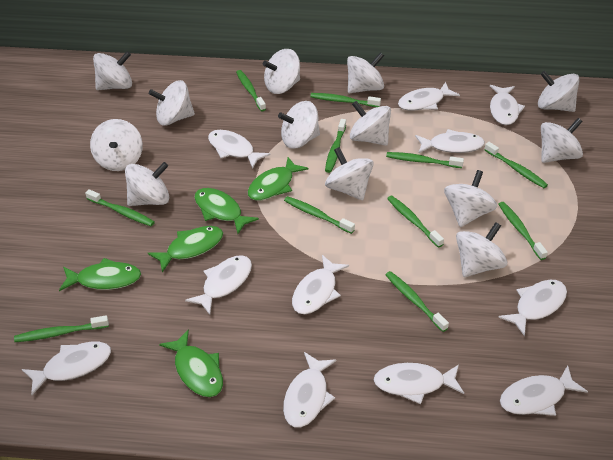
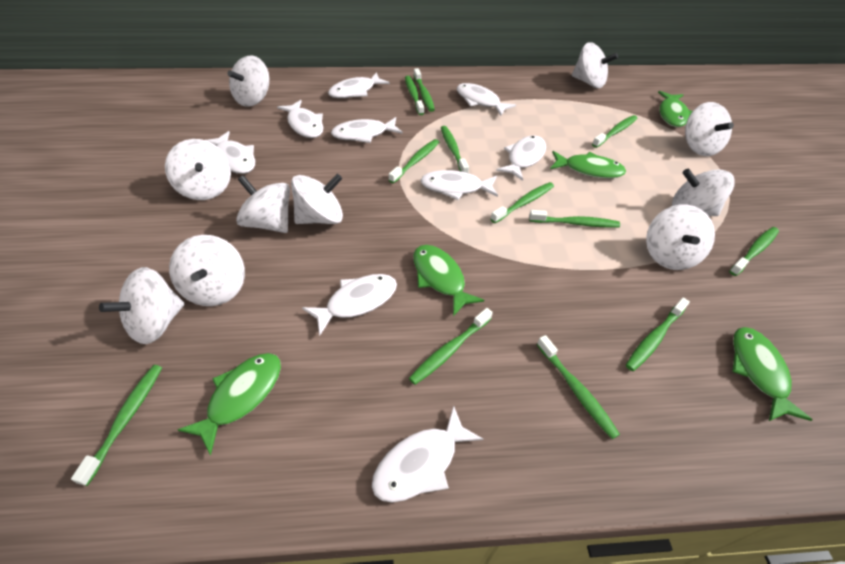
green toothbrush: [14,315,109,342] [85,189,155,226] [236,70,266,111] [284,196,355,234] [310,93,381,107] [325,119,346,173] [385,271,449,332] [386,152,464,168] [387,196,444,248] [484,142,548,188] [498,202,548,260] = 11 -> [71,365,162,486] [389,139,439,183] [405,76,424,115] [409,308,493,385] [414,68,435,112] [441,126,469,173] [490,182,554,223] [529,210,620,228] [537,335,620,439] [592,115,638,148] [626,298,690,371] [729,227,779,276] = 12
white fish: [22,342,111,395] [185,255,252,315] [208,130,270,169] [283,352,336,427] [292,255,349,314] [374,363,464,404] [398,82,460,110] [415,129,485,153] [490,85,525,125] [498,280,567,337] [500,365,588,416] = 11 -> [205,131,255,174] [277,100,323,138] [302,274,397,336] [328,72,390,98] [331,117,403,143] [372,406,483,503] [421,170,498,200] [457,83,516,116] [496,136,546,181] = 9
white spinning top: [90,119,143,171] [93,51,132,90] [125,162,170,206] [149,80,195,126] [263,49,300,94] [278,101,320,149] [325,147,374,200] [347,52,384,93] [350,101,391,146] [444,170,497,227] [456,222,507,277] [538,71,580,112] [541,118,583,163] = 13 -> [99,267,184,344] [165,139,231,200] [169,235,245,306] [227,55,269,107] [236,175,290,233] [291,174,343,224] [572,42,618,88] [646,204,715,270] [672,169,735,216] [685,102,734,156] = 10

